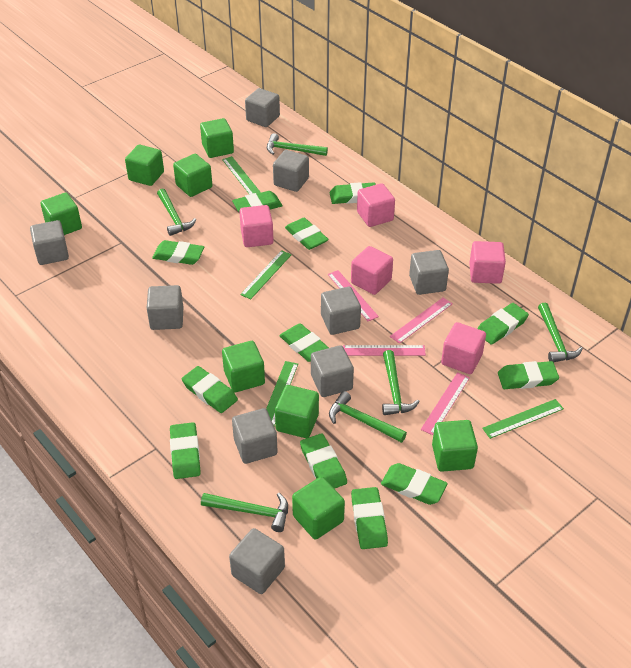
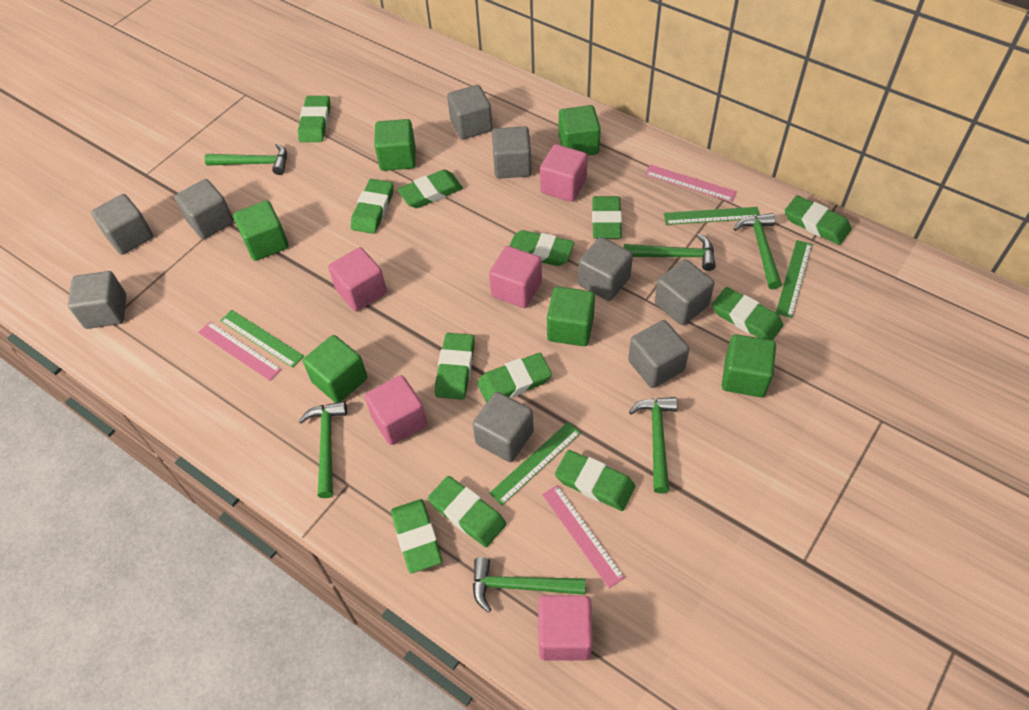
green cube: [40,193,82,235] [125,144,164,186] [173,154,212,197] [200,118,234,158] [222,341,265,392] [275,385,319,438] [292,477,345,540] [432,420,478,472] = 8 -> [233,200,289,261] [303,335,367,403] [374,119,416,171] [547,287,595,346] [559,105,601,156] [722,334,776,397] = 6
pink ruler: [328,270,379,321] [343,345,426,356] [390,297,453,344] [421,372,470,435] = 4 -> [198,322,281,381] [542,485,625,588] [645,165,737,202] = 3

